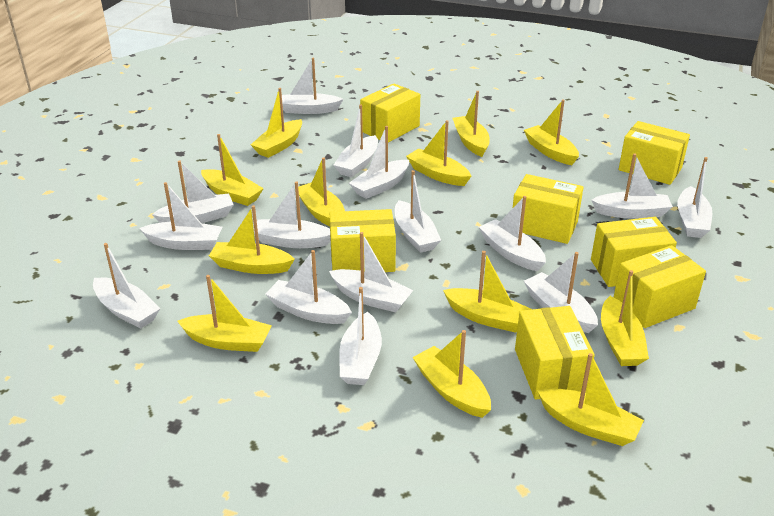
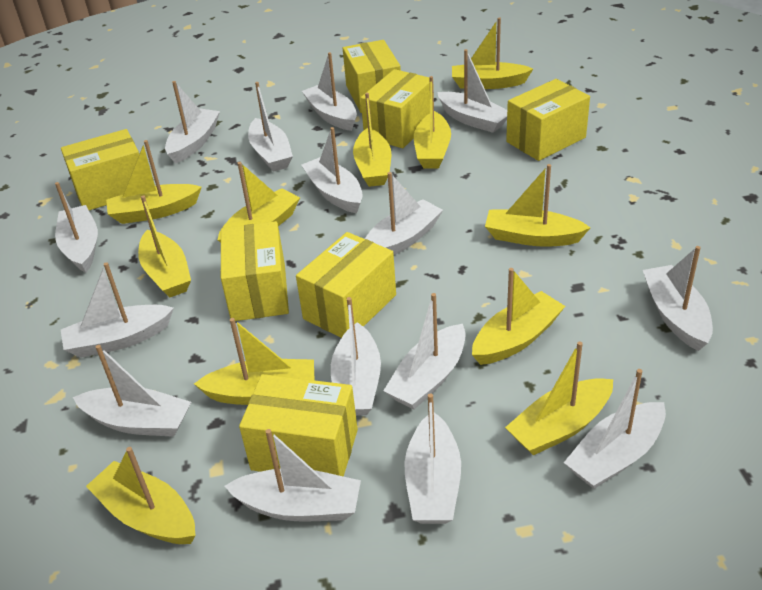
yellow boat: [177,275,272,352] [201,134,264,206] [209,205,295,274] [251,88,302,158] [298,158,345,227] [406,120,471,186] [412,330,491,418] [443,251,532,333] [452,91,490,157] [524,99,579,165] [537,353,644,446] [601,270,649,366] = 12 -> [86,447,196,544] [106,140,202,224] [138,195,191,298] [194,318,315,405] [218,162,300,243] [353,93,391,187] [414,76,451,168] [452,17,533,89] [472,268,565,365] [485,164,591,247] [505,341,613,455] = 11

